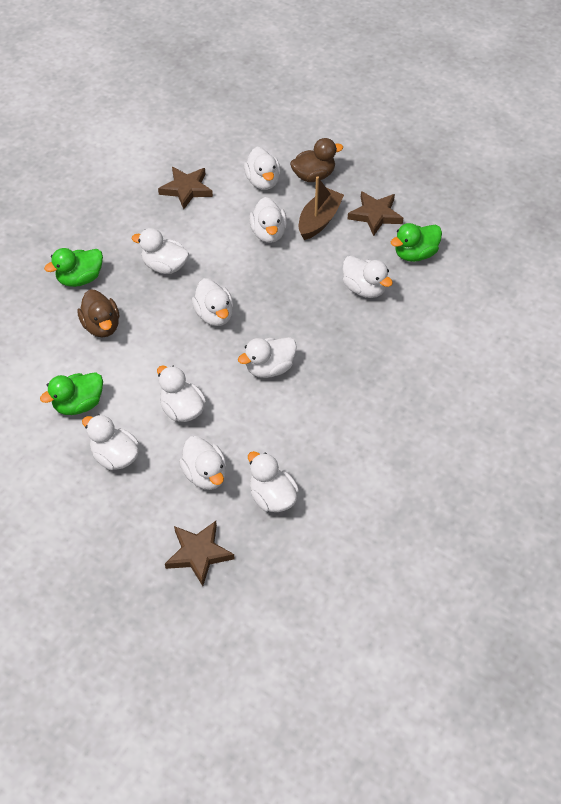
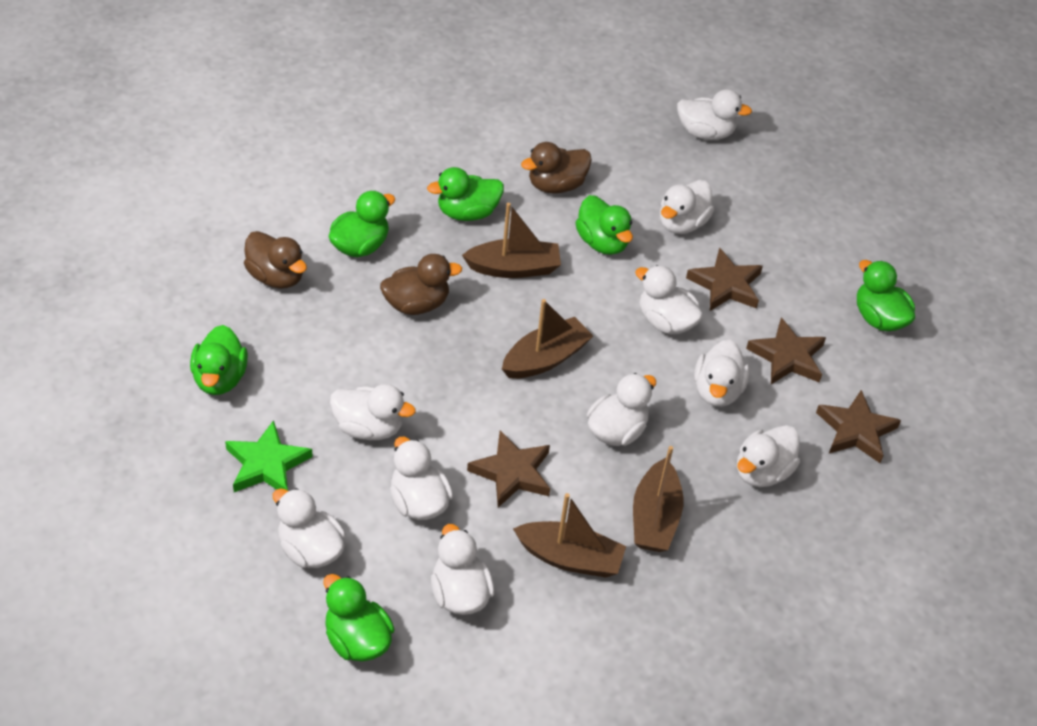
brown boat: [299,176,344,240] = 1 -> [462,203,561,278] [502,299,593,379] [513,493,626,578] [633,446,683,552] = 4
brown duck: [77,289,119,337] [290,138,343,182] = 2 -> [244,231,307,289] [380,254,462,315] [521,142,592,193] = 3
brown star: [158,167,213,209] [165,521,234,586] [348,191,403,236] = 3 -> [467,430,550,507] [686,247,763,311] [746,317,826,384] [816,390,901,463] = 4
green duck: [40,372,103,415] [44,248,103,287] [391,223,442,262] = 3 -> [190,325,248,395] [323,574,395,662] [329,191,395,257] [427,167,504,221] [575,195,633,255] [857,260,915,331] = 6
green star: none = 0 -> [225,420,313,492] = 1

